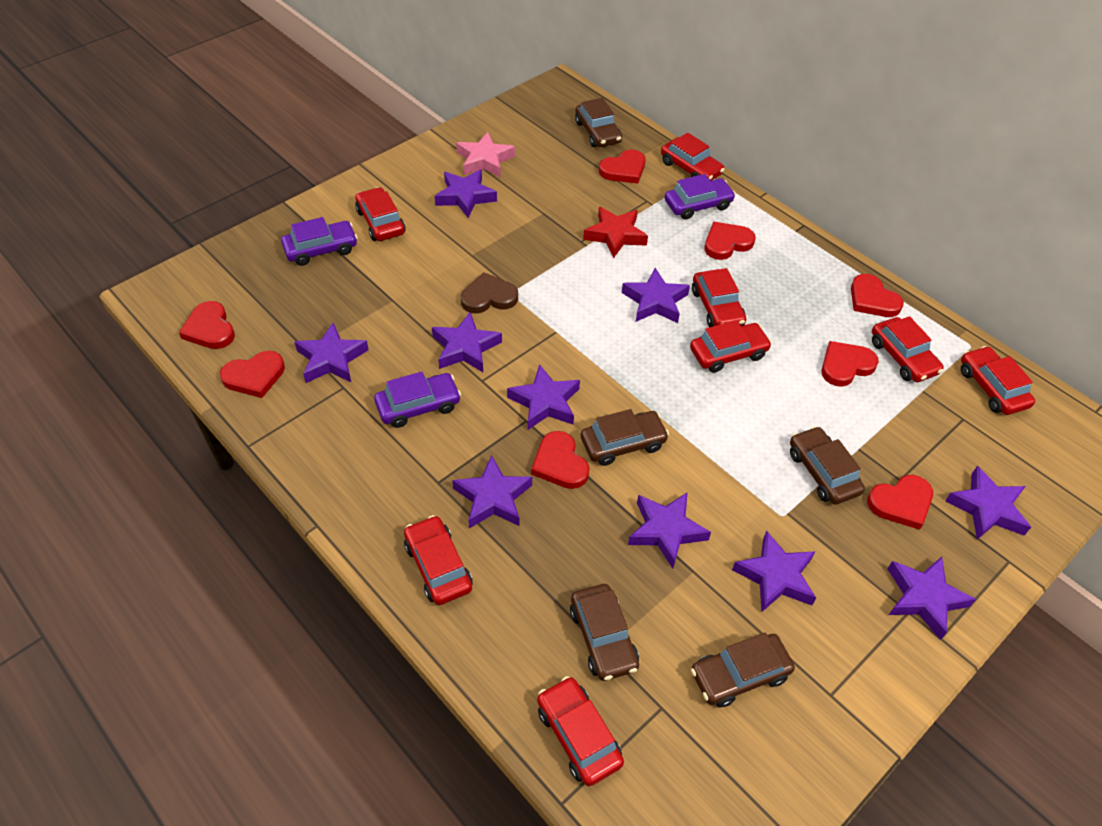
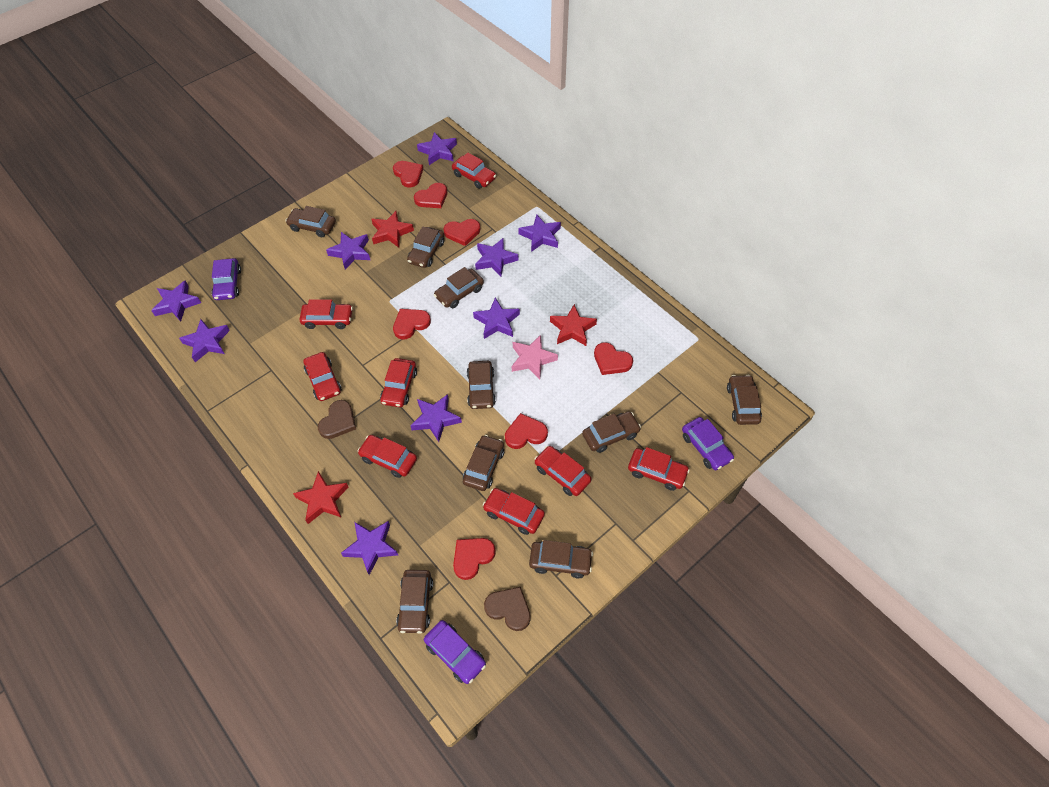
brown car: [570,584,639,681] [575,98,622,147] [581,409,669,466] [691,632,795,708] [790,426,865,505] = 5 -> [286,206,336,237] [396,570,433,634] [407,227,444,268] [434,267,484,308] [463,435,504,491] [467,361,496,409] [529,540,593,578] [582,411,641,453] [727,375,762,425] = 9
brown heart: [461,272,518,313] = 1 -> [318,400,356,439] [484,587,531,631] = 2
purple star: [295,323,369,383] [432,312,502,372] [435,169,497,218] [452,455,532,528] [507,364,580,430] [622,268,690,323] [628,493,711,568] [732,531,816,613] [888,557,976,640] [945,466,1031,540] = 10 -> [151,281,201,322] [179,319,230,362] [326,232,370,270] [341,521,398,575] [410,394,462,442] [417,132,457,165] [473,298,520,339] [475,238,518,276] [518,214,561,252] = 9
red heart: [179,301,235,349] [220,351,285,398] [531,431,590,489] [599,149,645,184] [705,222,756,260] [821,341,879,387] [851,274,904,317] [867,475,933,530] = 8 -> [393,161,423,187] [393,309,431,339] [414,183,447,208] [444,219,480,246] [453,538,496,580] [505,413,548,449] [594,342,633,375] = 7
red star: [583,207,648,258] = 1 -> [293,471,349,524] [371,211,414,248] [550,304,597,346] = 3

